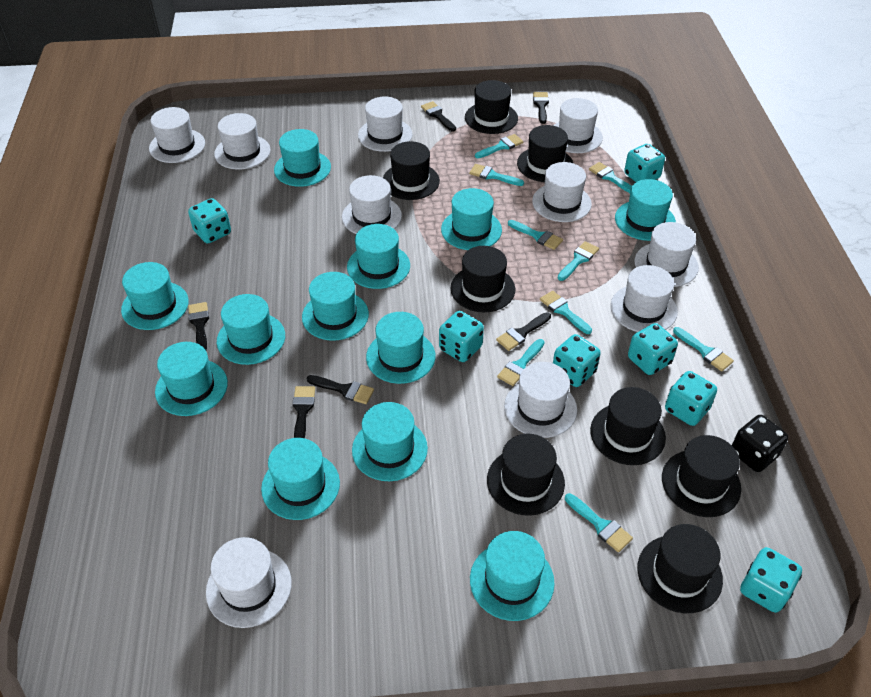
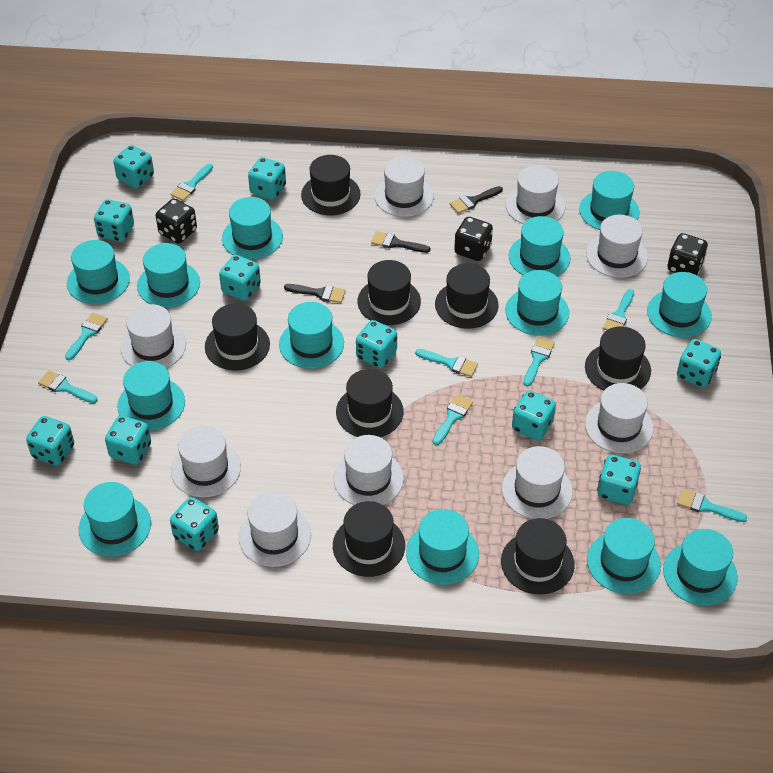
black brush: [188,302,209,350] [292,386,315,438] [307,375,374,404] [421,101,456,132] [496,312,551,351] [533,92,549,124] = 6 -> [284,284,345,303] [371,231,431,253] [450,186,503,214] = 3
black dice: [732,415,788,472] = 1 -> [156,199,197,243] [454,217,493,261] [668,233,708,275] = 3
turquoise brush: [469,164,524,186] [475,134,523,158] [497,339,544,386] [508,220,563,250] [540,291,592,334] [558,241,599,281] [565,493,633,552] [589,162,632,193] [673,327,734,371] = 9 -> [38,370,98,403] [65,313,108,361] [171,164,213,201] [415,349,478,377] [432,394,473,445] [523,337,555,387] [603,289,634,330] [677,489,747,522] = 8
turquoise dice: [188,198,231,243] [439,311,484,362] [553,334,601,387] [624,144,665,182] [628,323,678,375] [665,371,717,426] [740,547,802,613] = 7 -> [26,416,74,466] [94,199,134,242] [105,416,151,465] [113,145,154,188] [170,497,219,551] [219,255,261,301] [248,157,286,200] [356,320,397,368] [512,390,556,441] [597,455,641,505] [677,339,721,388] = 11
turquoise hat: [121,262,189,330] [155,342,228,416] [217,294,285,365] [261,438,340,520] [274,129,331,187] [302,272,369,341] [347,224,410,289] [352,402,428,481] [366,312,436,384] [441,188,502,250] [470,531,555,621] [615,179,676,241] = 12 -> [67,240,130,304] [79,482,151,557] [117,361,185,431] [137,243,200,308] [222,197,283,259] [279,302,344,369] [406,509,479,585] [505,270,569,336] [509,216,570,276] [579,171,640,230] [587,518,661,594] [647,272,712,338] [663,529,738,606] = 13
white hat: [149,107,205,163] [206,537,292,628] [214,113,270,170] [342,175,402,234] [358,96,413,152] [504,362,577,438] [532,162,592,222] [553,98,603,153] [611,265,678,332] [635,222,699,287] = 10 -> [121,304,186,368] [171,425,241,497] [239,492,311,567] [334,435,404,505] [374,156,434,217] [502,446,573,519] [505,166,565,224] [585,383,654,454] [586,215,648,278] = 9

